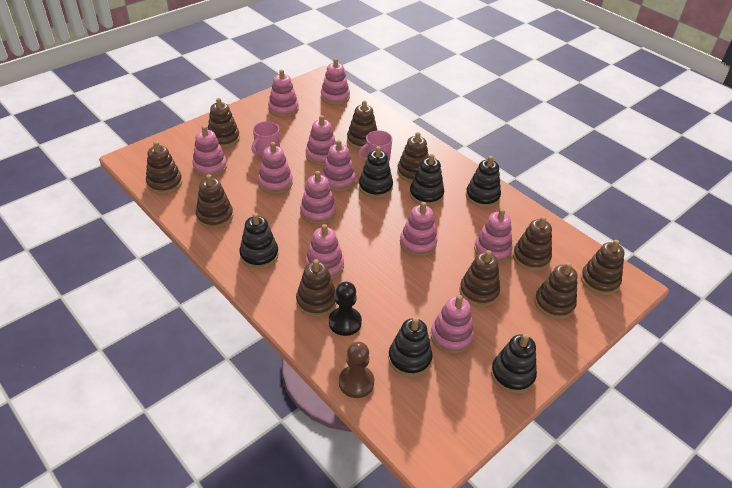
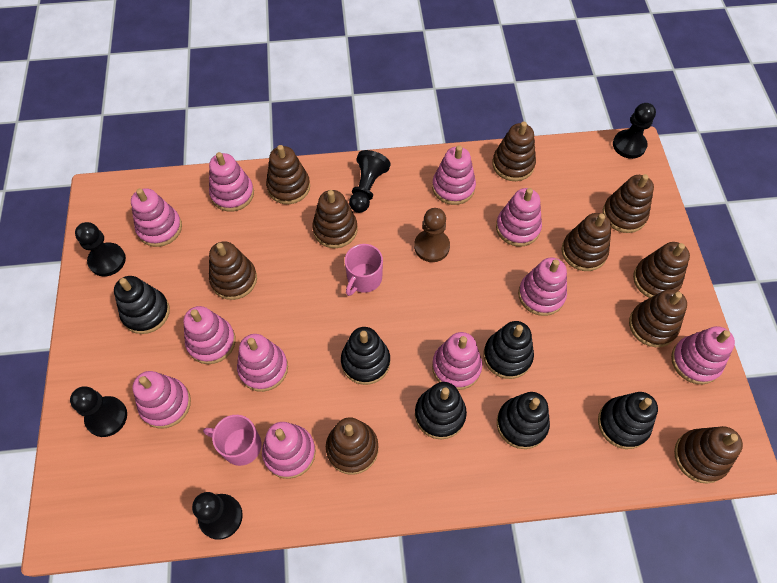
black pawn: [329,282,362,336] = 1 -> [70,386,127,437] [75,222,126,276] [192,492,243,540] [349,150,391,213] [613,103,656,159] = 5

